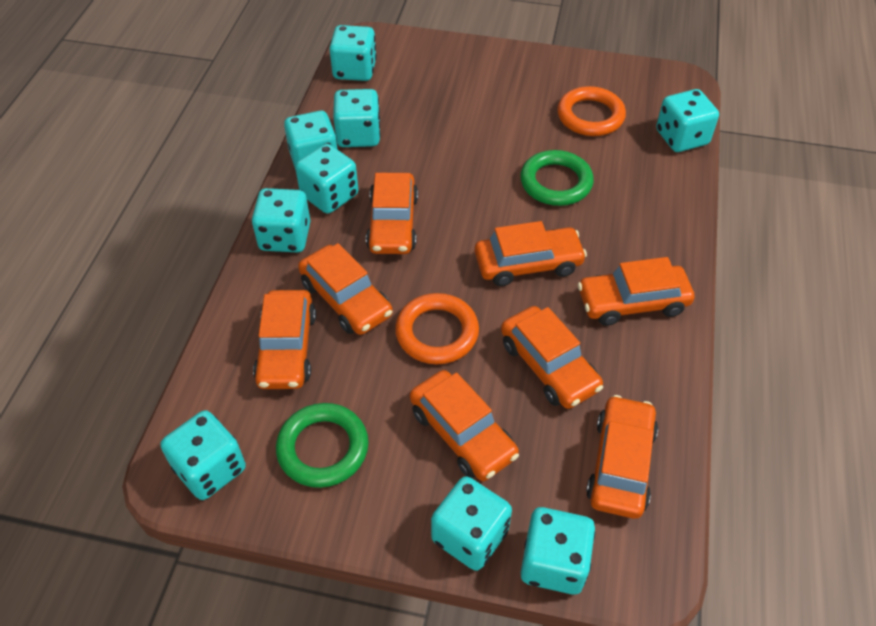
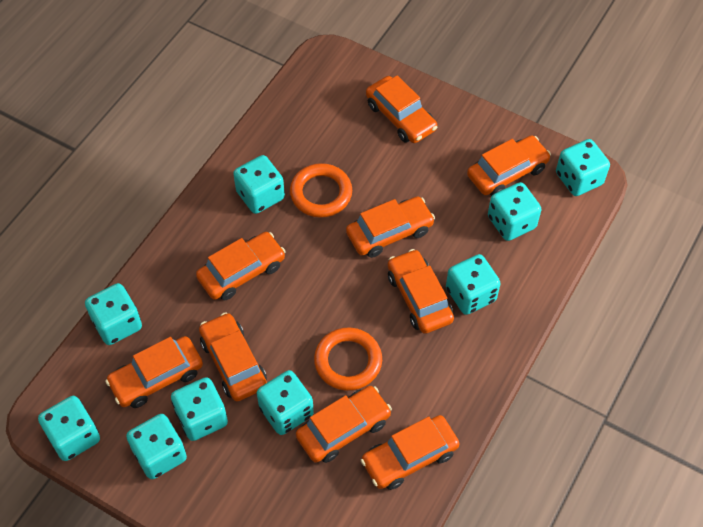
green ring: [276,403,369,488] [520,150,594,206] = 2 -> none = 0
orange car: [253,290,316,389] [298,243,393,335] [366,173,418,254] [410,370,519,481] [475,221,587,286] [501,306,603,409] [578,257,695,326] [586,395,658,519] = 8 -> [105,336,203,408] [196,232,286,300] [199,312,267,401] [296,386,392,463] [346,197,435,258] [361,415,460,490] [366,75,438,143] [388,249,454,334] [467,135,551,196] = 9

